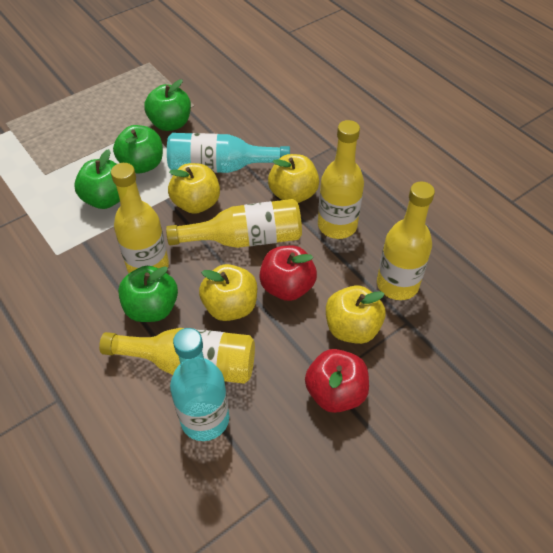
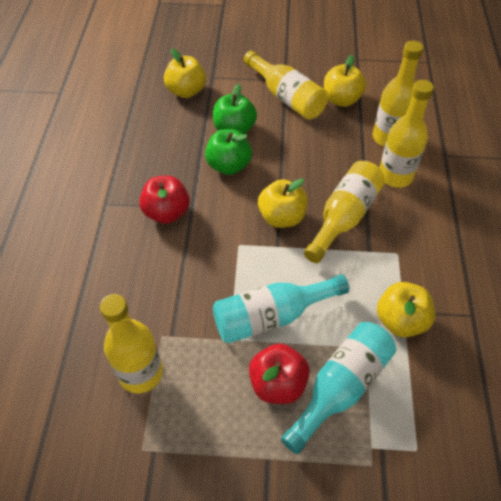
green apple: [74,149,120,209] [113,125,163,173] [118,266,178,322] [144,79,191,131] = 4 -> [205,129,252,175] [213,84,257,134] = 2

